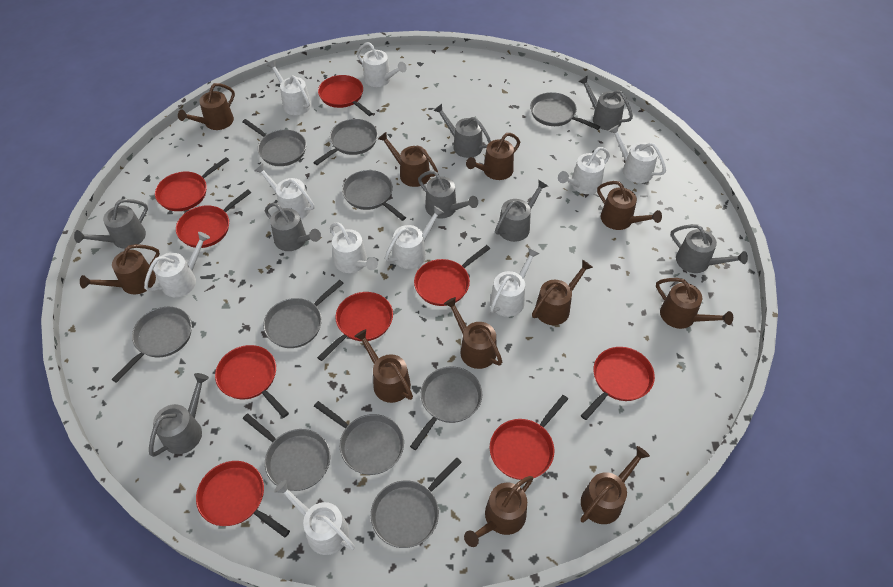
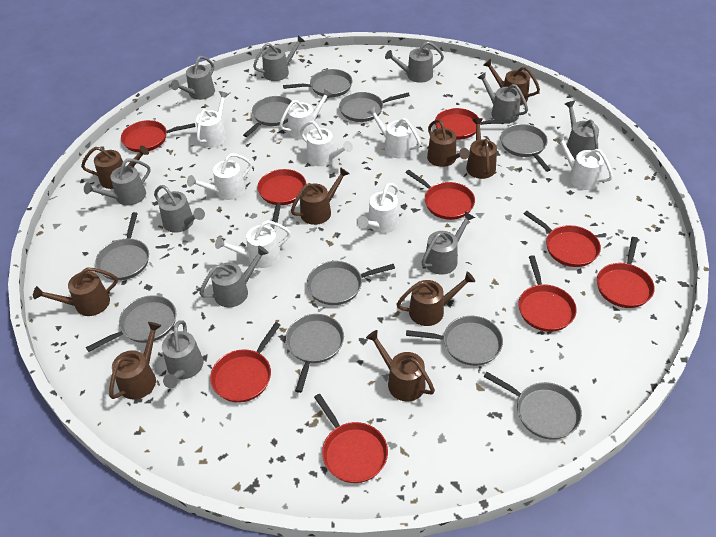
brown watering can: [80,244,160,294] [178,83,235,130] [354,329,413,403] [378,132,438,187] [444,297,502,369] [464,476,533,547] [466,133,520,180] [532,260,593,325] [580,446,650,524] [597,181,662,230] [656,278,733,329] = 11 -> [33,267,118,316] [81,145,149,189] [109,322,162,399] [291,167,349,225] [366,330,435,401] [396,272,475,326] [427,119,469,167] [466,118,497,179] [483,59,540,106] = 9
grey watering can: [74,199,148,249] [149,373,209,457] [265,203,321,251] [418,171,478,219] [433,104,491,158] [495,180,548,242] [578,76,633,130] [671,224,748,273] = 8 -> [84,159,151,206] [154,185,205,233] [162,320,203,388] [171,56,215,100] [199,246,269,307] [253,35,305,81] [385,41,444,83] [421,212,475,275] [477,72,528,123] [565,101,599,158] = 10
white watering can: [144,232,210,297] [255,164,314,219] [267,60,311,115] [274,480,355,555] [330,222,378,273] [357,42,407,87] [385,206,444,269] [490,248,540,317] [558,147,610,194] [609,125,666,183] = 10 -> [187,153,252,200] [196,91,229,148] [215,220,291,268] [279,88,332,140] [300,121,353,166] [357,183,399,233] [367,107,421,158] [554,134,613,190] = 8

